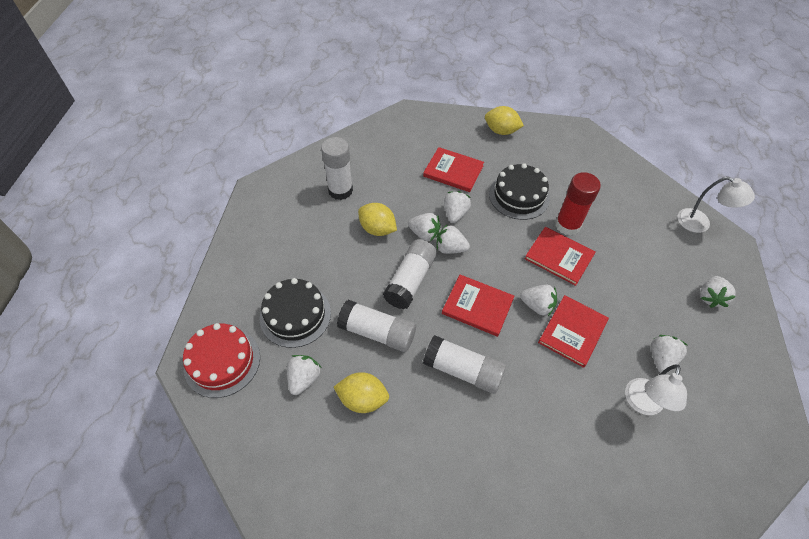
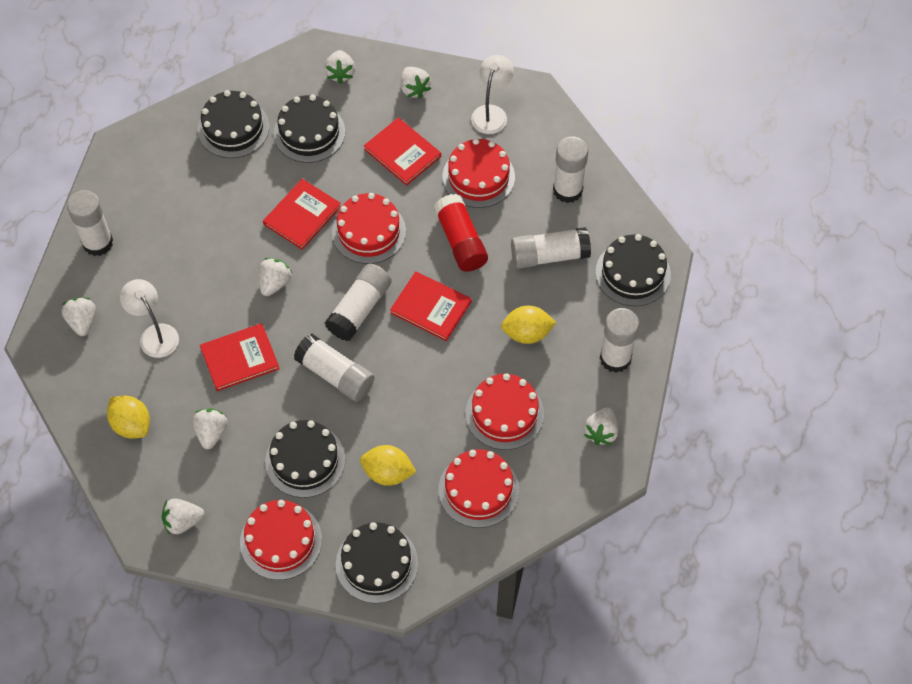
black cake: [260,278,331,348] [489,163,550,220] = 2 -> [198,90,269,158] [265,420,345,498] [274,95,345,163] [336,522,418,603] [596,234,671,306] = 5
red cake: [183,323,260,398] = 1 -> [240,500,322,580] [332,193,406,264] [438,449,519,528] [442,138,515,208] [465,373,544,450] = 5
white glue stick: [321,137,353,200] [337,300,416,352] [383,239,437,309] [423,335,506,394] = 4 -> [67,190,113,256] [294,334,374,402] [325,264,392,341] [511,227,591,269] [553,136,588,203] [600,308,639,373] = 6

